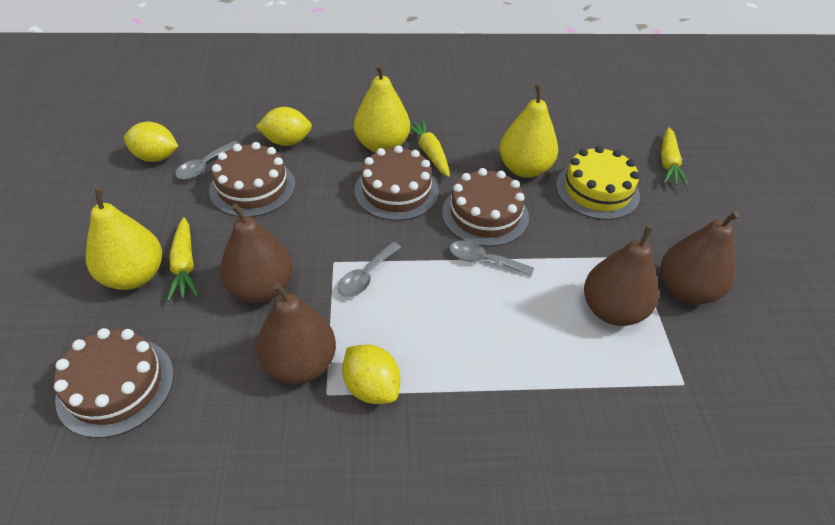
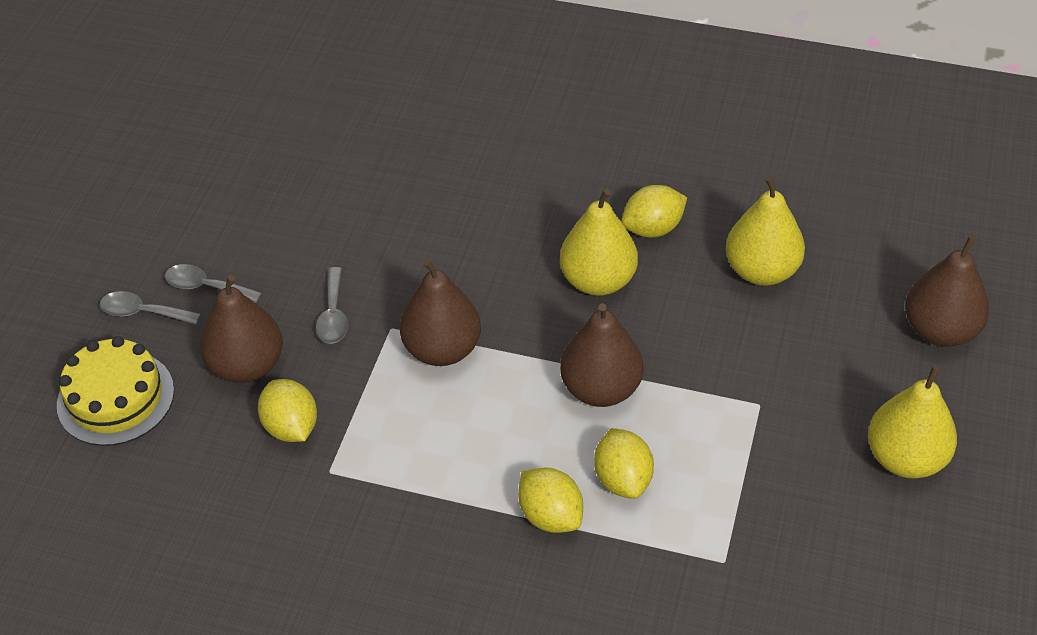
brown cake: [54,328,174,438] [209,142,295,217] [354,145,439,221] [442,168,529,247] = 4 -> none = 0
yellow carrot: [167,217,198,301] [410,119,450,177] [661,127,689,187] = 3 -> none = 0
yellow lemon: [124,121,178,162] [256,107,312,146] [342,344,400,404] = 3 -> [258,379,317,442] [518,468,583,533] [594,428,654,499] [622,185,687,238] = 4

